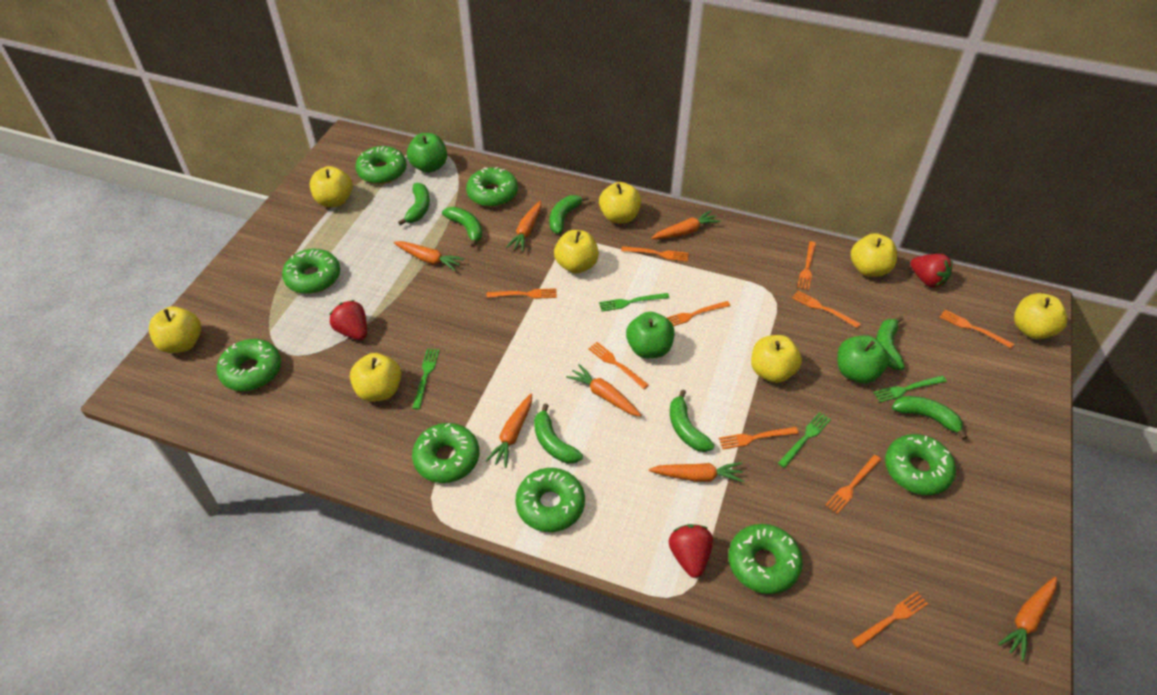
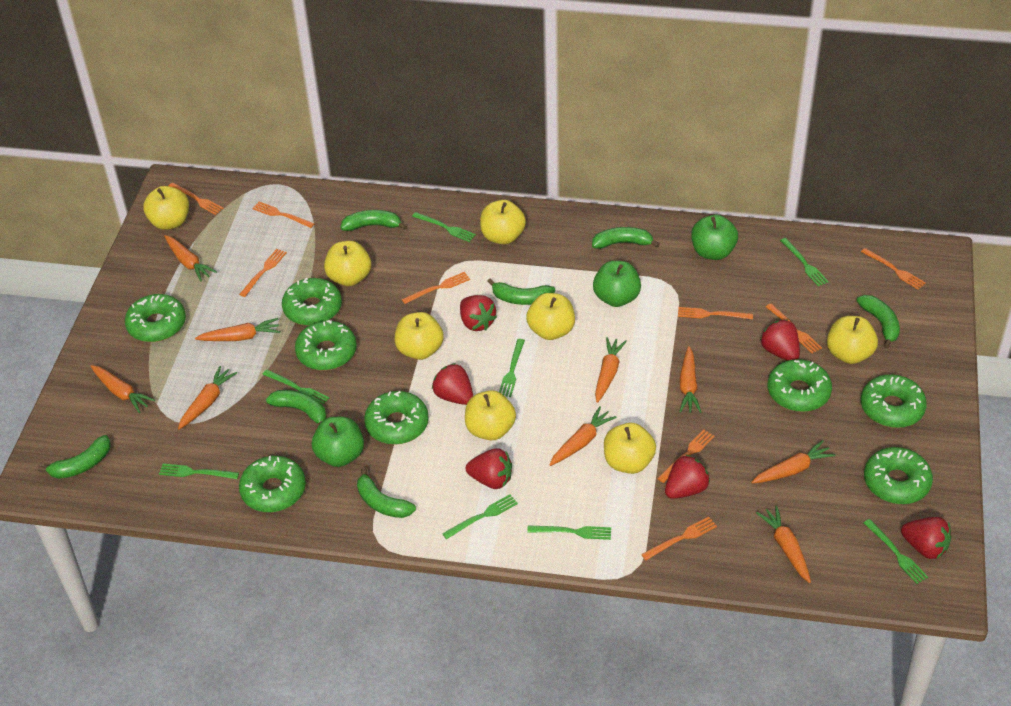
green fork: [412,349,439,410] [599,293,669,312] [778,412,831,468] [873,376,947,402] = 4 -> [159,463,239,479] [262,369,329,405] [412,212,476,242] [442,494,518,539] [499,339,525,397] [527,525,611,540] [780,238,829,286] [864,519,928,584] = 8
orange carrot: [393,241,464,271] [485,393,532,468] [506,201,541,252] [566,364,642,417] [649,462,744,482] [651,211,720,239] [998,577,1057,662] = 7 -> [90,365,155,413] [164,235,217,282] [178,366,237,430] [195,318,280,341] [549,406,617,466] [595,337,627,403] [679,346,701,413] [751,440,836,484] [756,505,811,583] = 9
orange fork: [487,288,557,299] [588,342,649,389] [621,246,689,262] [667,301,730,326] [719,427,799,449] [792,291,860,328] [797,241,816,290] [825,455,881,514] [851,591,928,649] [940,310,1014,349] = 10 -> [169,183,223,215] [239,249,287,297] [252,201,314,228] [401,272,470,304] [641,517,717,560] [657,430,715,483] [678,307,753,320] [766,304,822,353] [861,248,926,290] = 9
red strawberry: [330,300,367,340] [669,524,713,578] [910,254,953,288] = 3 -> [432,363,473,405] [460,295,497,331] [466,448,512,489] [665,454,710,499] [760,320,800,361] [901,517,951,559] = 6

